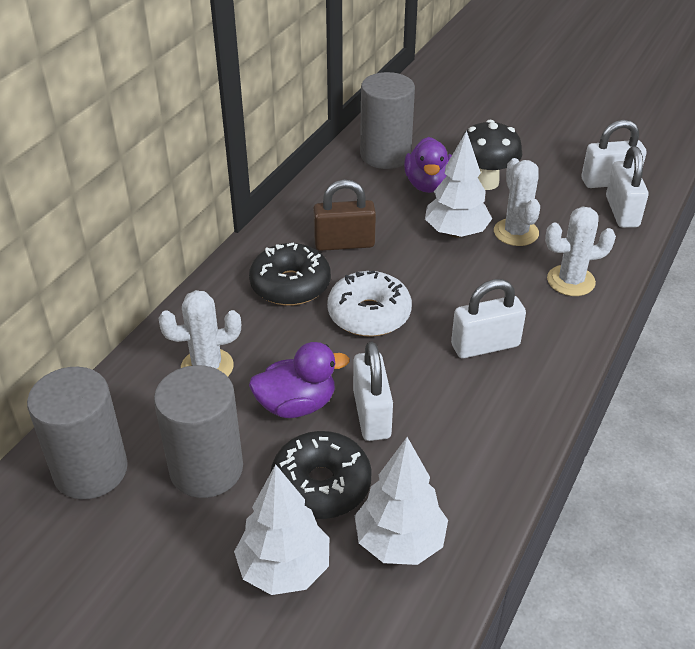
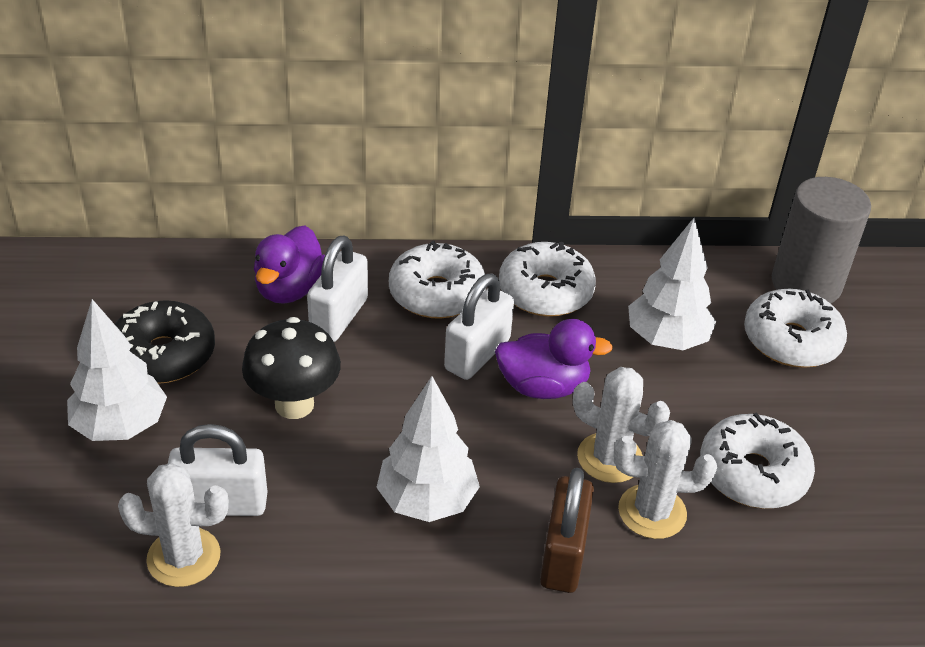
black donut: [249,242,331,306] [271,431,372,519] = 2 -> [115,300,215,384] = 1
grey cylinder: [27,367,128,499] [154,365,243,498] [360,72,415,169] = 3 -> [772,177,871,304] = 1
white donut: [327,270,412,337] = 1 -> [389,241,486,319] [499,242,596,317] [700,412,815,509] [744,289,847,368] = 4
white padlock: [353,342,393,441] [451,279,526,358] [582,120,647,188] [606,146,649,228] = 4 -> [168,424,268,516] [307,236,368,342] [444,274,514,380] = 3

